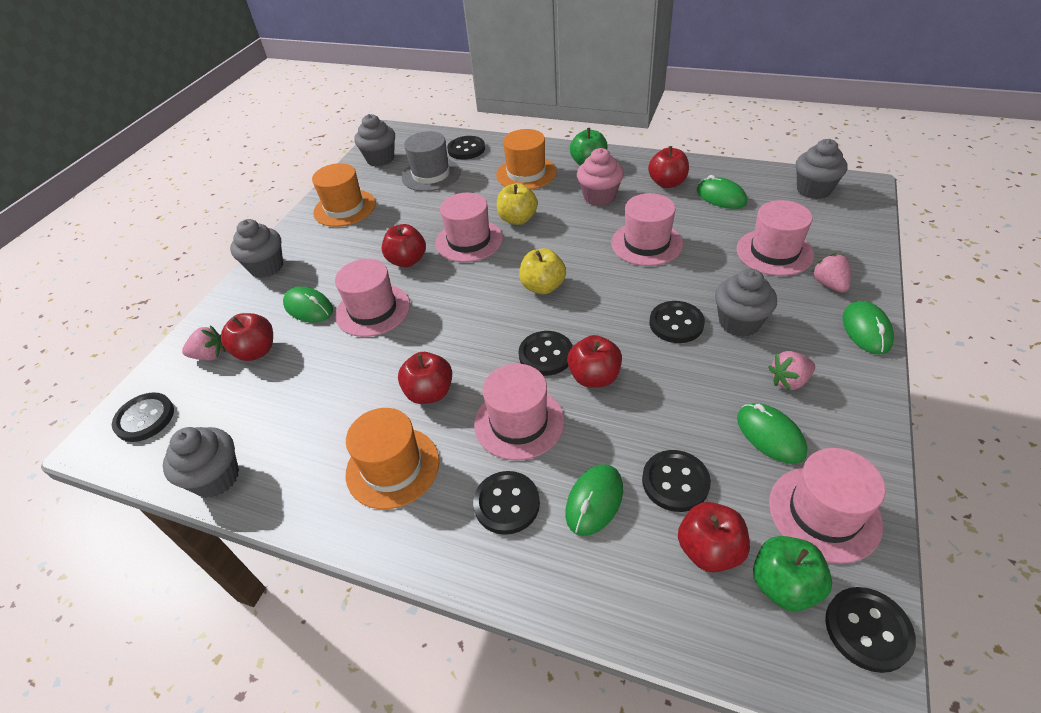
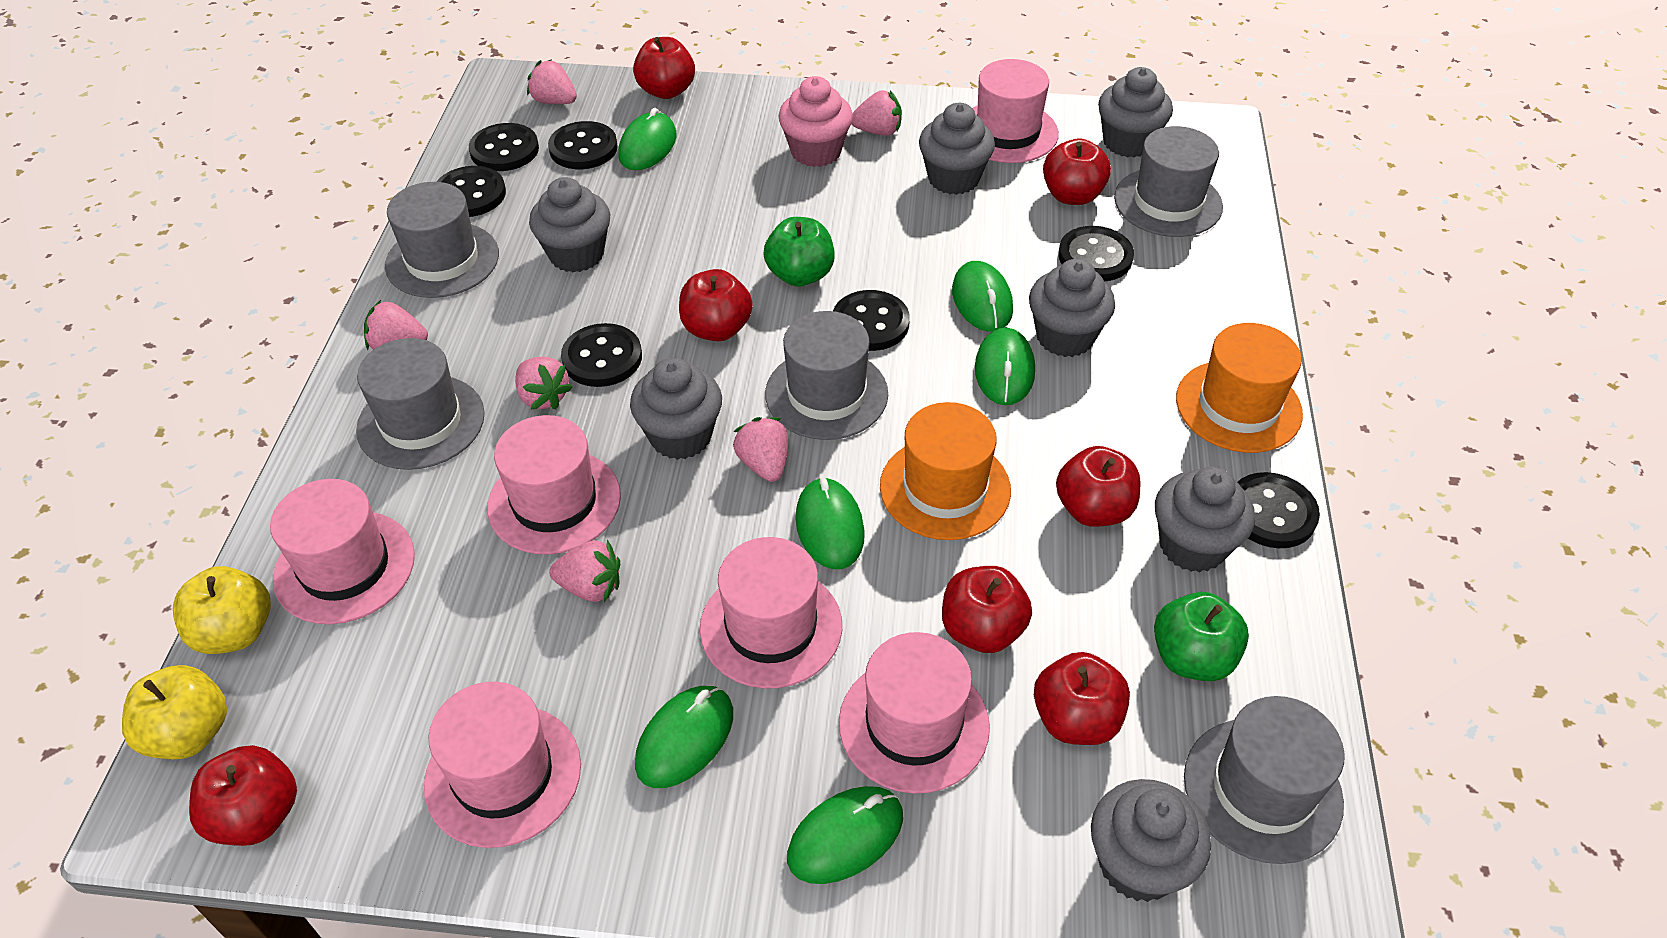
green mouse: [283,286,333,323] [565,464,623,536] [697,175,747,209] [737,403,807,464] [843,301,894,354] = 5 -> [618,108,676,170] [635,686,733,788] [787,786,903,884] [796,477,865,569] [952,261,1013,332] [975,328,1035,405] = 6
grey cupcake: [163,427,239,498] [230,219,283,278] [354,114,395,167] [715,269,777,337] [796,139,848,199] = 5 -> [529,177,611,272] [630,358,722,460] [919,103,995,195] [1029,259,1115,357] [1091,779,1211,902] [1098,67,1173,157] [1155,467,1255,572] = 7
grey hat: [402,131,461,192] = 1 -> [356,338,485,470] [385,182,499,298] [765,311,888,440] [1114,126,1223,237] [1184,696,1345,864] = 5
orange hat: [312,163,376,227] [345,408,439,509] [496,129,557,190] = 3 -> [880,402,1011,540] [1176,323,1303,453] = 2
pink strawberry: [182,325,225,360] [768,351,815,391] [811,253,851,293] = 3 -> [364,300,428,350] [515,357,573,410] [527,60,577,104] [549,540,620,602] [733,417,789,482] [851,90,902,136] = 6
red apple: [221,313,273,361] [382,224,426,267] [398,352,452,404] [567,335,622,388] [648,146,689,188] [678,502,750,572] = 6 -> [189,745,297,846] [633,37,695,99] [679,269,753,341] [942,566,1032,653] [1034,652,1130,745] [1043,139,1111,205] [1056,446,1140,527] = 7

